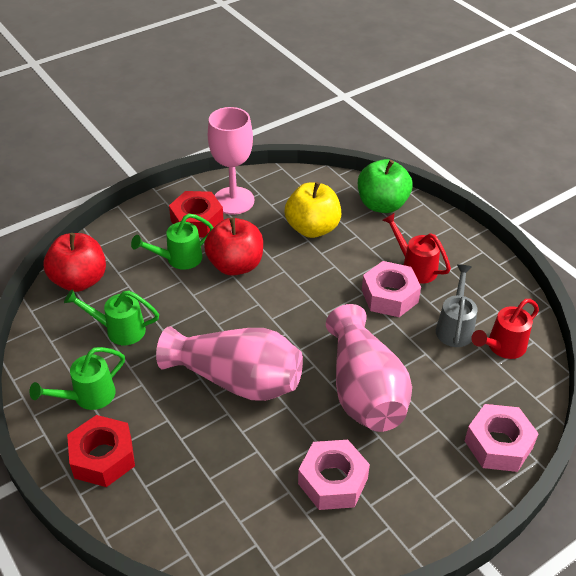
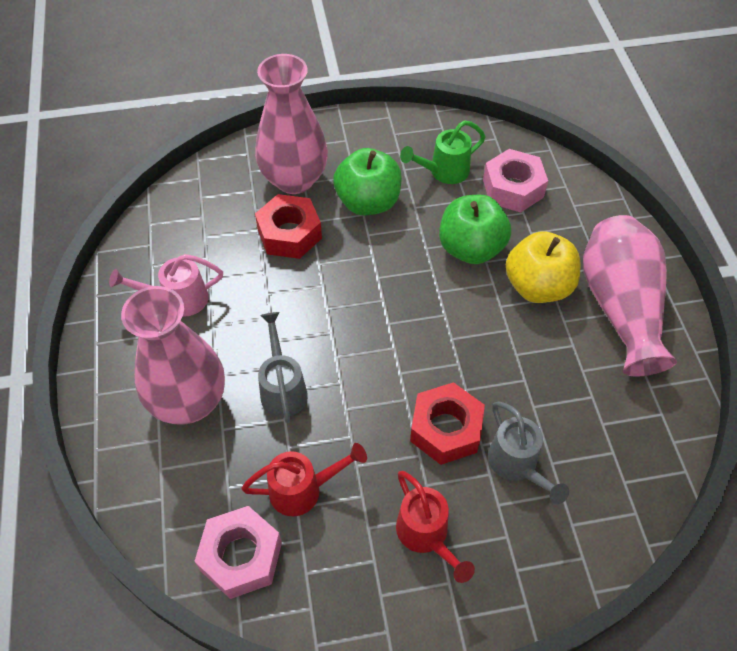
green apple: [358,159,413,213] = 1 -> [333,148,402,215] [439,195,511,264] = 2
green watering can: [29,347,125,410] [64,289,159,345] [131,213,214,270] = 3 -> [400,120,486,184] = 1
grey watering can: [436,264,478,347] = 1 -> [258,312,308,423] [488,401,569,504] = 2
pink goblet: [208,107,254,215] = 1 -> none = 0
pink nut: [298,440,370,510] [362,261,421,317] [465,404,539,472] = 3 -> [194,506,282,599] [483,149,548,213] = 2
pink vase: [156,326,303,401] [326,304,412,432] = 2 -> [121,286,225,425] [255,54,328,194] [583,215,677,376] = 3
pink watering can: none = 0 -> [109,254,223,317] = 1
red apple: [44,233,106,292] [204,218,263,276] = 2 -> none = 0

